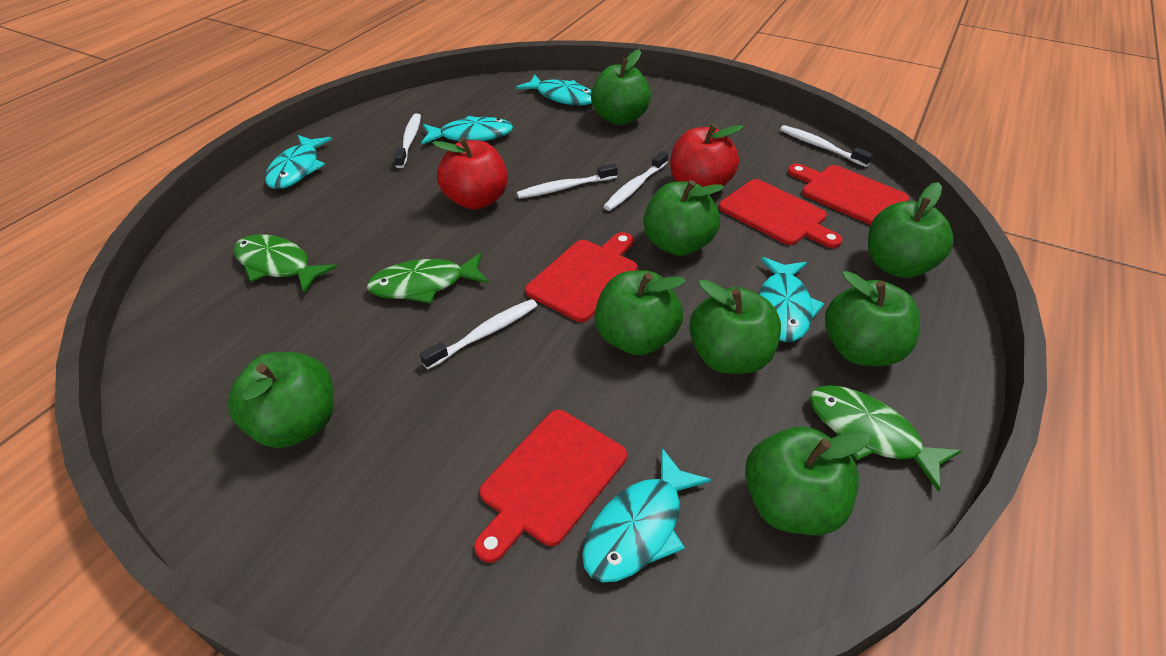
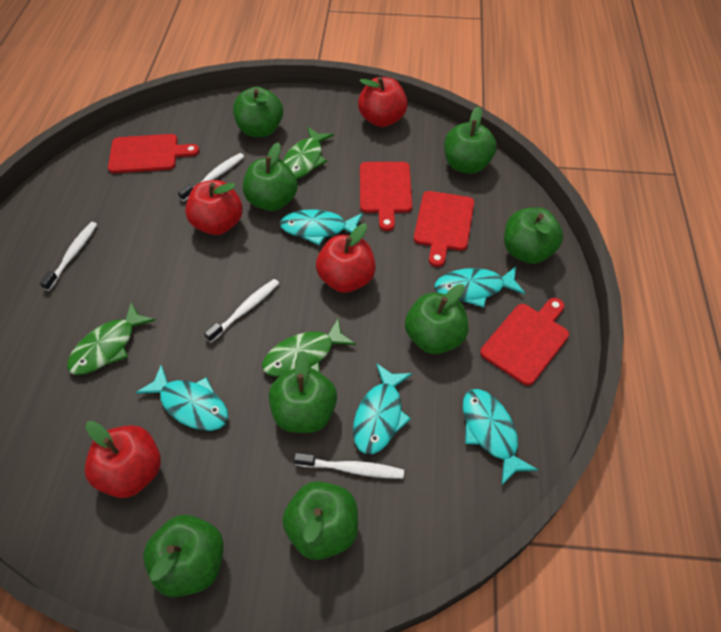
red apple: [432,137,508,210] [670,124,744,187] = 2 -> [85,421,161,498] [185,180,243,235] [316,223,376,293] [358,77,408,127] = 4
white toothbrush: [394,114,421,168] [420,299,538,369] [517,164,618,199] [603,151,668,211] [780,125,873,167] = 5 -> [40,222,97,291] [178,153,244,201] [204,279,279,343] [294,453,404,479] = 4

